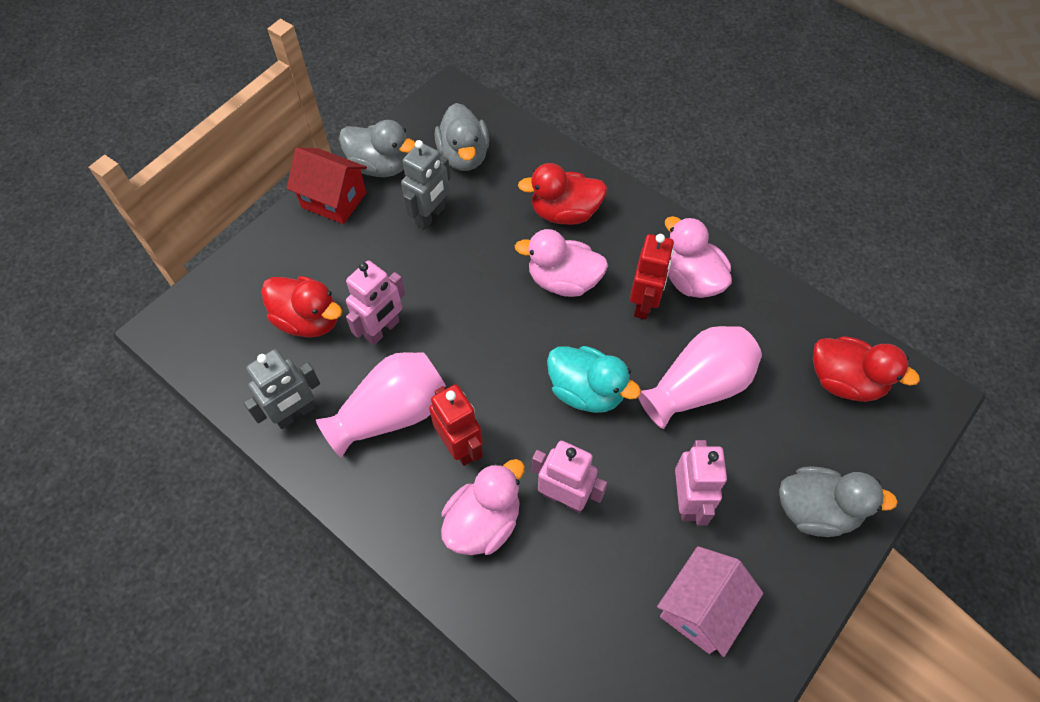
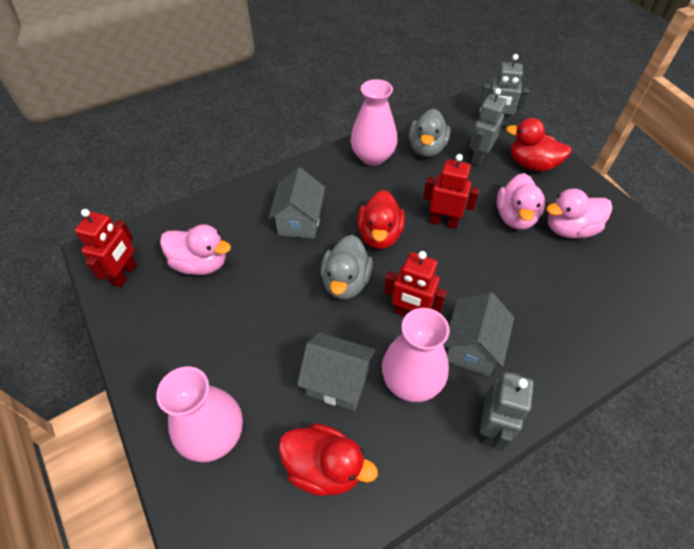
grey duck: [339,120,415,177] [435,103,489,171] [779,466,898,537] = 3 -> [321,235,373,300] [409,109,450,157] = 2
grey house: none = 0 -> [268,168,325,239] [297,333,376,411] [443,292,514,376] = 3
grey robot: [244,349,320,429] [401,140,450,230] = 2 -> [470,88,507,166] [480,54,529,127] [480,372,533,451] = 3
pink house: [657,546,763,657] = 1 -> none = 0
pink robot: [346,260,405,345] [532,441,607,513] [675,440,727,525] = 3 -> none = 0
pink vase: [316,352,446,458] [638,326,762,429] = 2 -> [156,367,243,462] [350,79,397,166] [382,308,450,402] = 3
red house: [287,148,367,224] = 1 -> none = 0
red robot: [429,384,483,466] [630,234,674,319] = 2 -> [75,209,137,287] [384,251,447,316] [423,154,480,229] = 3
turquoise duck: [547,346,641,413] = 1 -> none = 0

